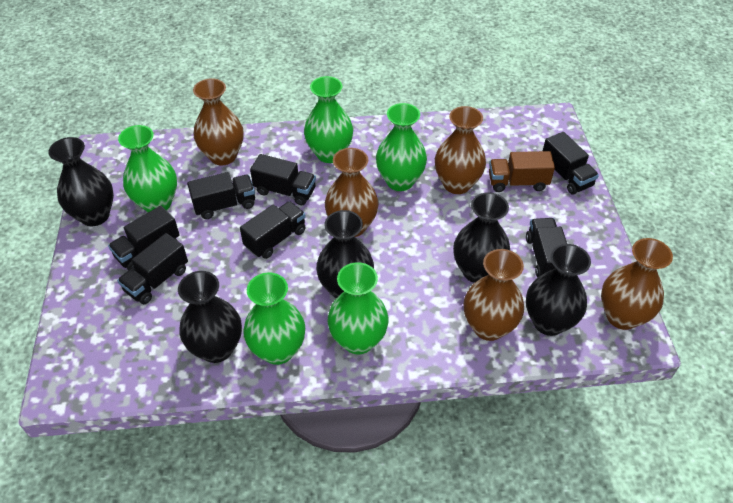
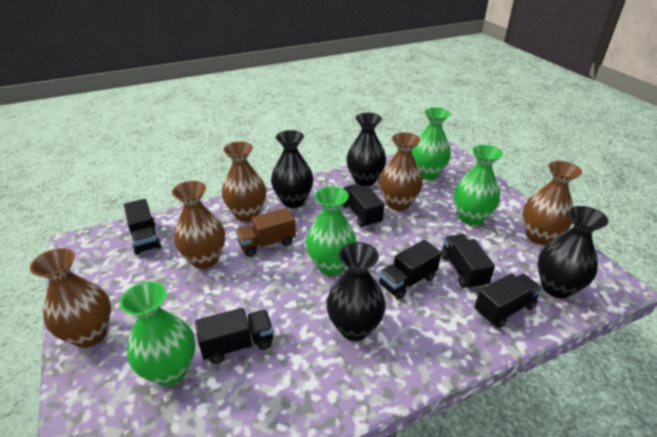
black truck: [108,206,180,270] [117,233,188,304] [187,172,255,219] [240,201,306,259] [250,154,316,205] [526,218,567,278] [543,132,599,195] = 7 -> [124,199,161,255] [195,308,273,364] [343,184,384,228] [379,240,441,299] [441,234,495,290] [475,274,542,328] = 6
black vase: [48,137,114,226] [178,271,242,363] [316,210,374,299] [453,192,510,283] [526,244,591,336] = 5 -> [271,130,314,208] [326,242,386,341] [346,113,386,186] [537,206,609,298] = 4
green vase: [118,125,177,212] [243,272,305,365] [304,76,353,163] [327,262,389,354] [376,103,427,191] = 5 -> [120,281,195,386] [306,186,357,275] [411,107,451,180] [454,145,503,225] = 4

